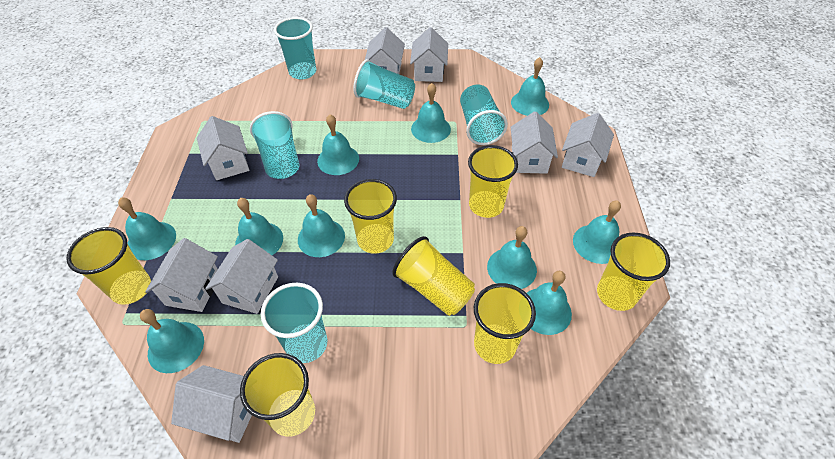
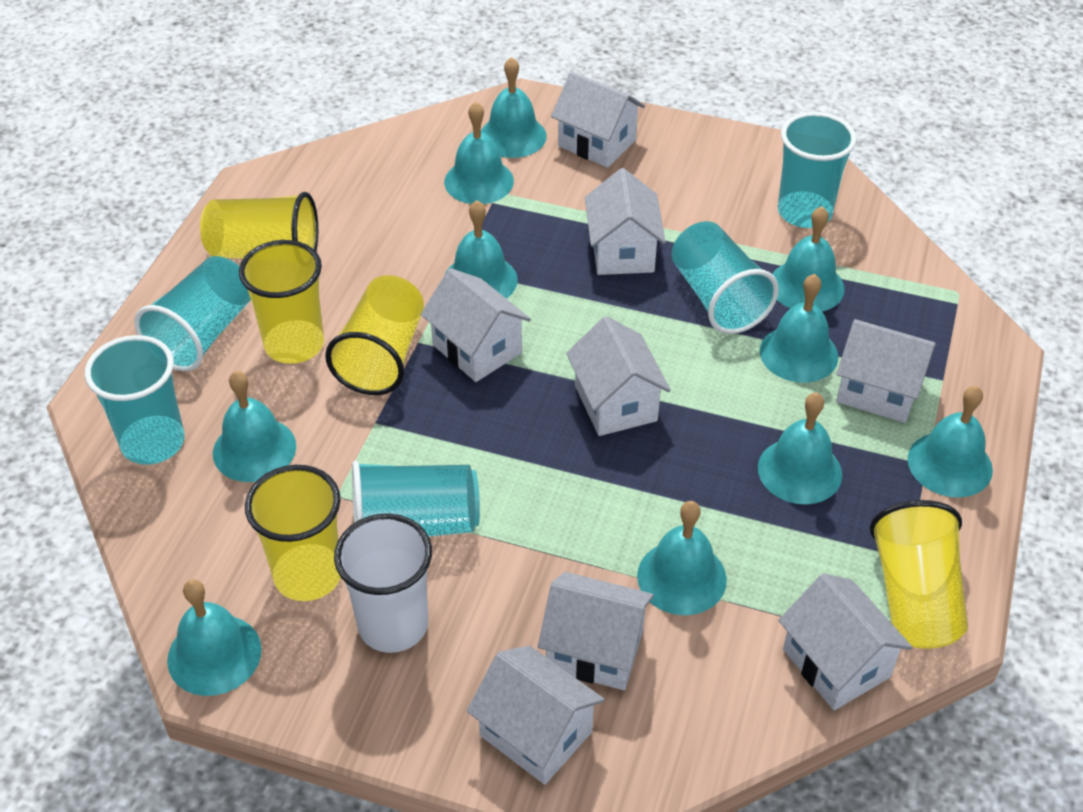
white cup: none = 0 -> [334,513,432,653] = 1
yellow cup: [66,227,151,305] [240,353,315,437] [344,179,397,254] [392,236,475,316] [468,145,518,218] [474,283,536,364] [597,232,670,311] = 7 -> [200,192,318,259] [239,240,324,364] [245,465,341,601] [325,275,424,395] [870,500,968,649] = 5

